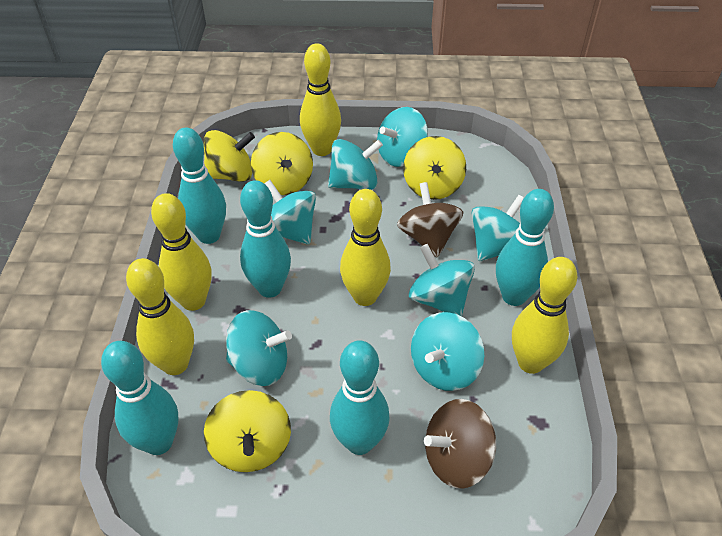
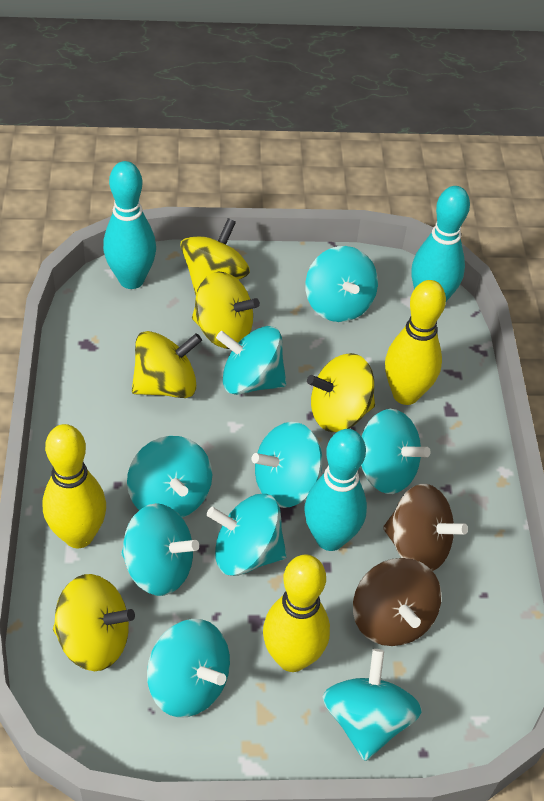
turquoise bowling pin: [101,341,178,455] [173,128,226,244] [240,180,291,298] [330,340,390,455] [496,189,554,306] = 5 -> [103,161,156,289] [304,429,367,551] [412,186,470,301] = 3
turquoise spinning top: [226,310,292,386] [264,180,316,245] [328,139,383,190] [377,107,428,167] [409,244,475,316] [411,312,484,391] [471,195,524,261] = 7 -> [121,503,199,596] [127,436,212,518] [147,619,230,718] [207,494,287,576] [216,326,287,395] [252,422,322,508] [305,246,378,322] [323,649,422,761] [361,409,430,494] = 9
yellow bowling pin: [126,258,194,375] [151,193,211,311] [300,43,341,156] [340,189,391,306] [512,257,577,374] = 5 -> [42,424,106,548] [263,555,330,672] [385,280,446,405] = 3
yellow spinning top: [204,130,255,182] [204,390,291,472] [251,132,313,195] [403,136,466,200] = 4 -> [53,574,135,671] [132,331,202,398] [181,218,250,295] [192,272,260,349] [307,353,375,432] = 5

